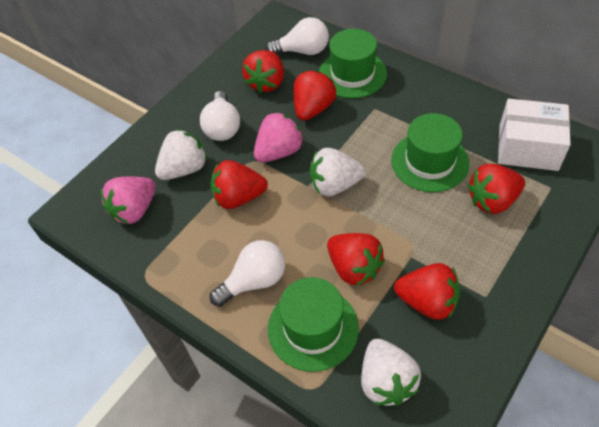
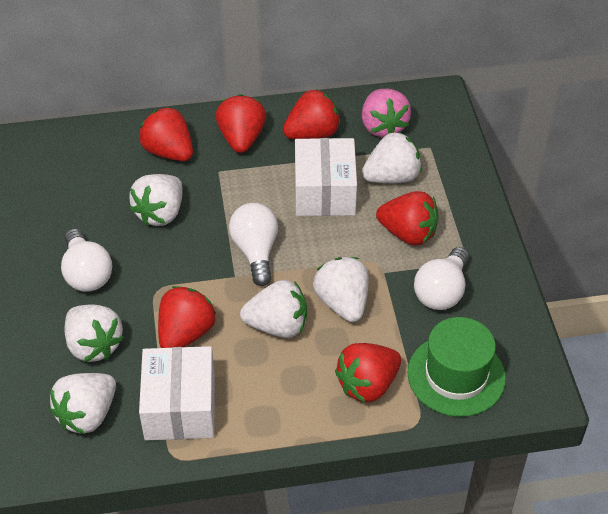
green hat: [268,277,359,372] [319,29,387,98] [391,113,469,192] = 3 -> [407,317,506,417] = 1
pink strawberry: [101,177,156,224] [254,112,304,162] = 2 -> [362,89,411,137] = 1
white box: [498,99,571,171] = 1 -> [139,346,215,440] [295,138,357,216] = 2
white strawberry: [155,129,207,180] [310,148,365,196] [361,339,421,406] = 3 -> [50,373,116,434] [65,305,124,362] [129,174,183,226] [240,280,307,338] [313,257,369,322] [362,131,422,183] = 6

